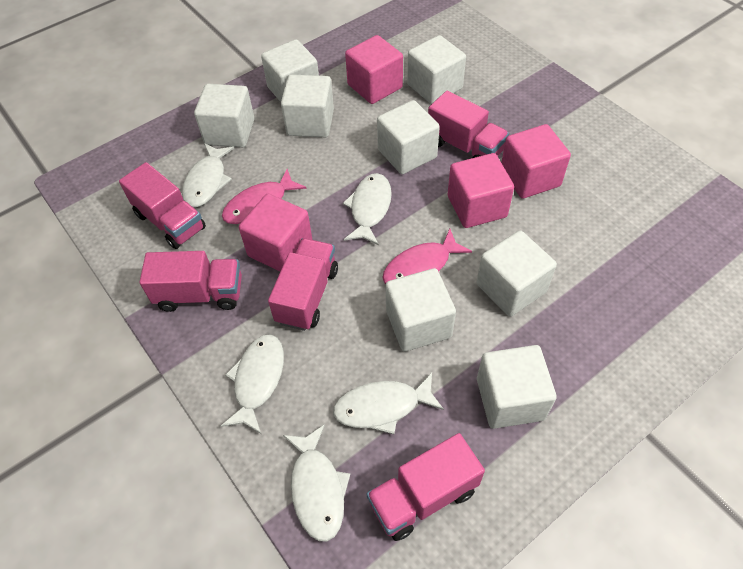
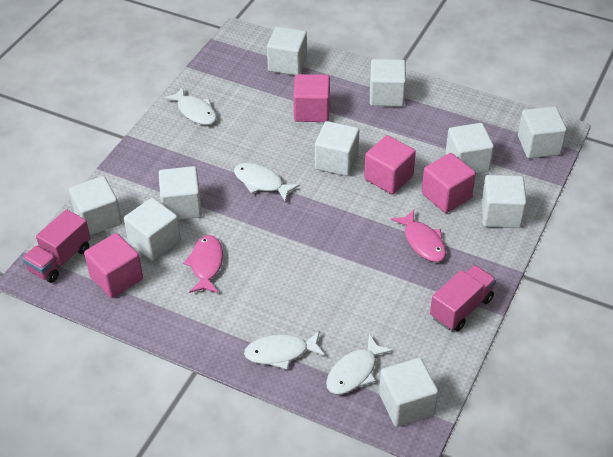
pink truck: [119,162,206,249] [139,251,242,312] [268,238,338,331] [366,433,485,541] [428,91,509,158] = 5 -> [22,209,91,283] [430,265,496,331] = 2
white cube: [194,84,255,147] [261,39,319,102] [281,74,334,137] [377,100,440,174] [385,268,456,352] [407,35,466,104] [477,230,557,317] [477,345,557,429] = 8 -> [69,176,122,236] [124,198,181,261] [159,166,202,220] [267,27,307,75] [315,121,359,176] [370,59,406,107] [379,358,438,427] [446,123,494,174] [481,175,527,228] [518,106,567,158] = 10
white fish: [182,143,234,207] [221,334,284,434] [283,425,350,541] [333,373,444,434] [343,173,392,245] = 5 -> [164,87,217,125] [234,163,300,201] [244,331,325,370] [326,334,393,394] = 4

